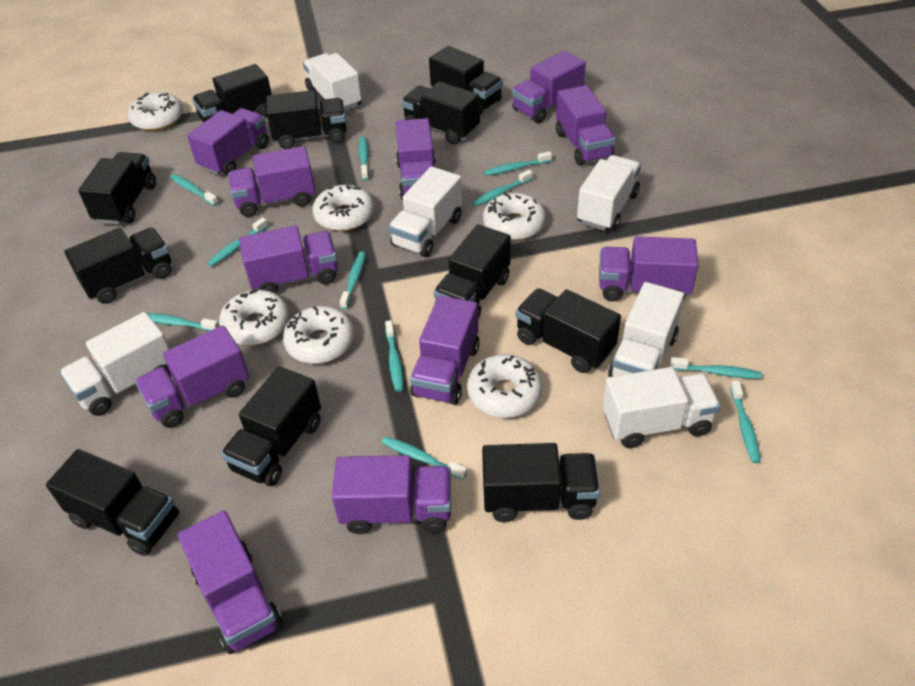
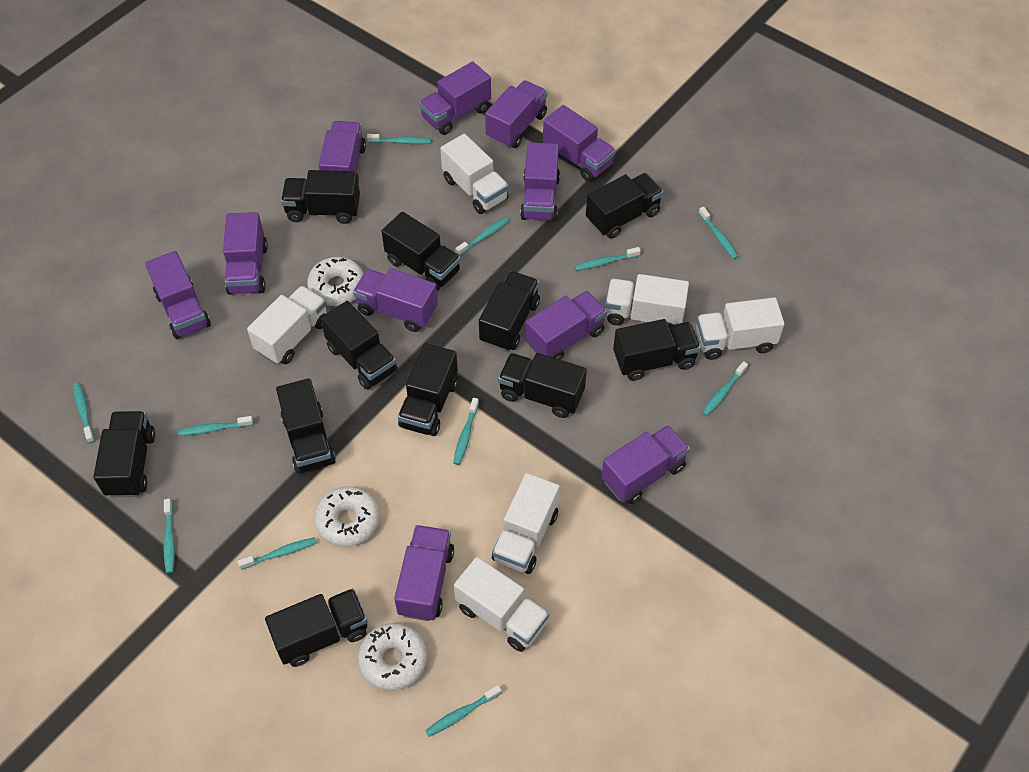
white donut: [128,92,183,131] [219,289,289,345] [283,306,354,364] [312,185,374,231] [467,354,542,418] [483,193,546,240] = 6 -> [307,257,364,306] [315,486,379,547] [358,623,427,691] = 3

